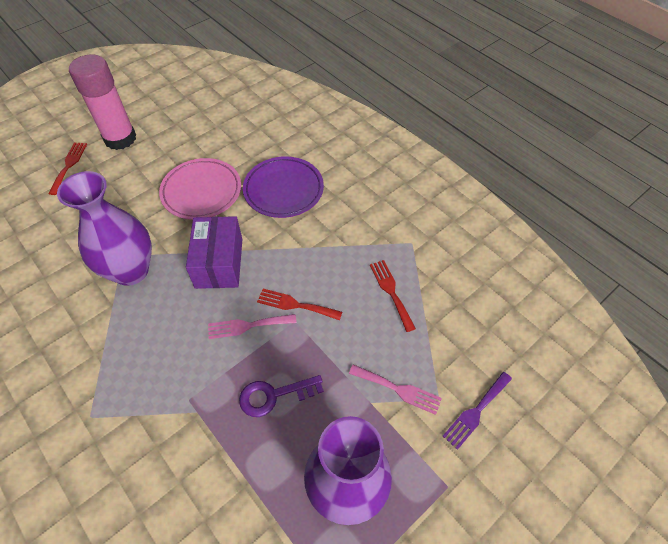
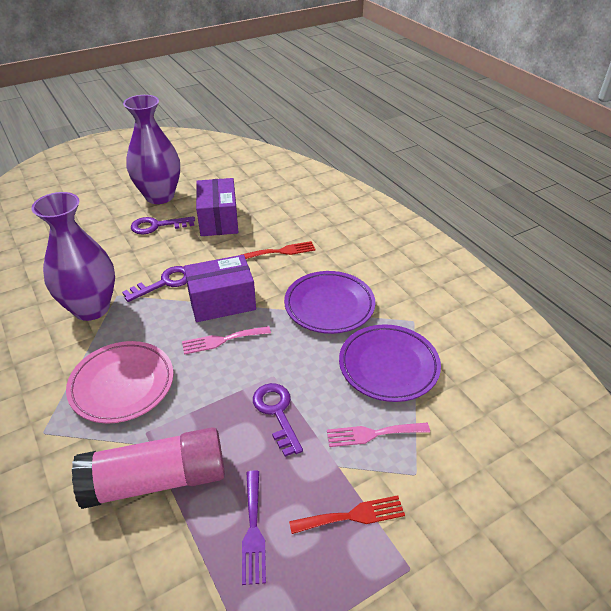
purple box: [186,216,242,289] = 1 -> [184,255,256,322] [196,178,239,236] = 2
purple key: [239,375,324,417] = 1 -> [122,266,187,302] [131,216,195,234] [253,383,303,457] = 3
purple plate: [243,156,324,218] = 1 -> [284,271,375,334] [339,324,441,402] = 2
red fork: [49,142,87,195] [257,289,342,320] [370,260,416,332] = 3 -> [241,241,316,259] [289,495,405,534] = 2

